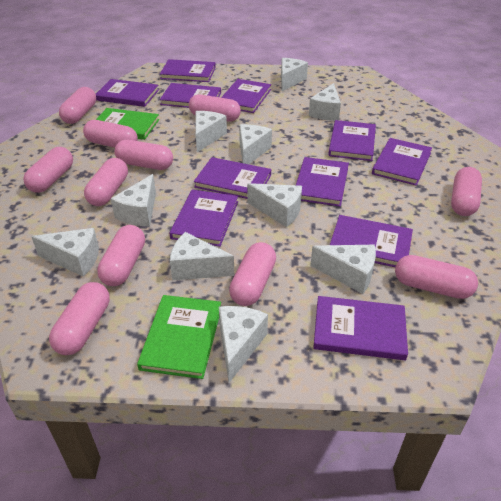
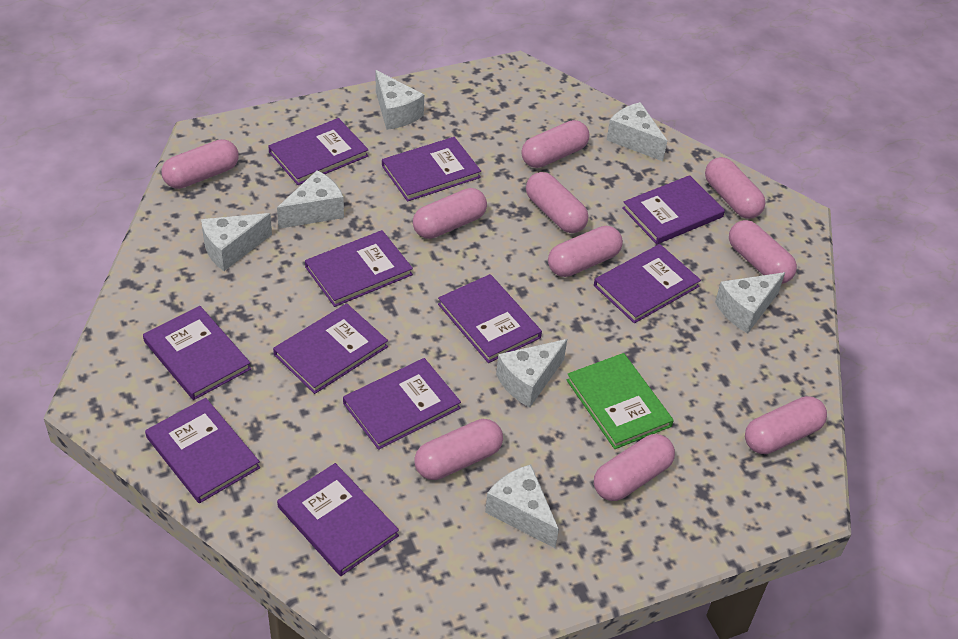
green book: [96,108,159,140] [137,295,221,379] = 2 -> [567,353,674,449] = 1
pink capsule: [23,147,73,193] [49,282,110,355] [59,87,96,124] [83,120,138,148] [84,158,128,206] [97,225,145,286] [115,140,173,170] [189,94,241,121] [229,242,276,306] [395,255,478,299] [451,167,482,216] = 11 -> [162,139,239,189] [413,188,487,239] [414,419,503,480] [521,120,589,168] [526,172,588,233] [548,226,623,277] [594,434,675,501] [705,157,765,219] [729,220,797,284] [745,396,827,454] = 10
white cheese: [31,228,99,277] [111,174,156,226] [170,232,234,280] [196,111,227,152] [219,306,268,383] [239,124,272,164] [247,183,302,227] [281,58,308,91] [309,83,341,121] [310,245,376,294] = 10 -> [201,213,272,271] [277,170,344,229] [376,70,424,130] [485,464,559,548] [496,339,567,407] [607,102,667,161] [715,272,785,333] = 7

